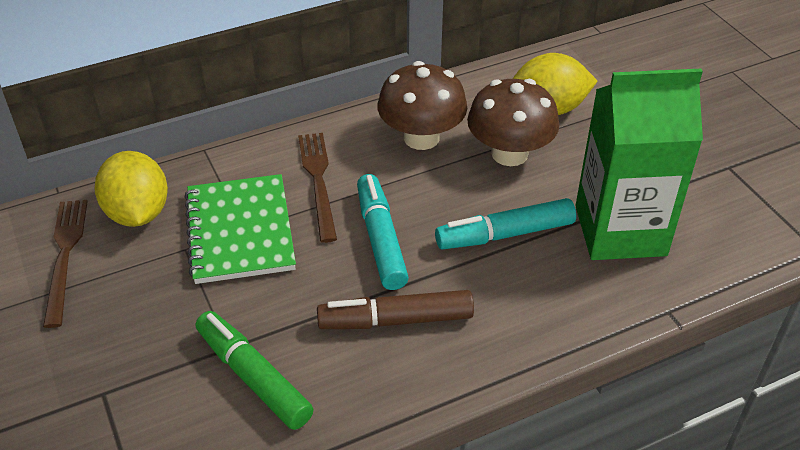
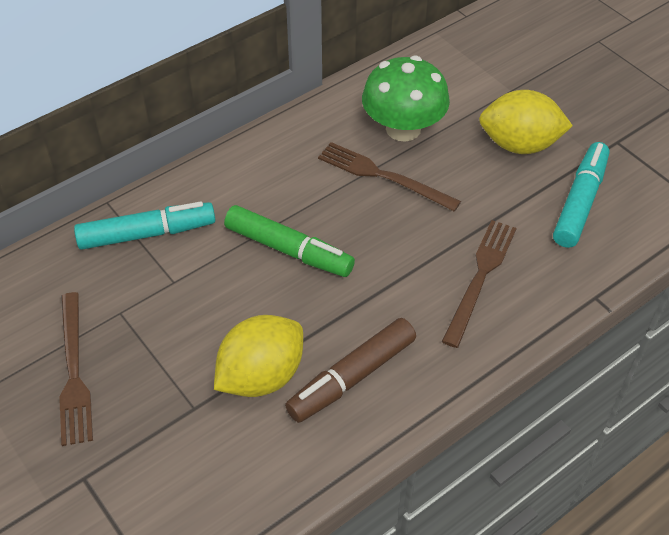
brown fork: [43,200,88,328] [298,133,337,243] = 2 -> [59,292,93,446] [318,142,461,212] [442,220,517,348] = 3
brown mushroom: [377,61,467,150] [467,79,559,166] = 2 -> none = 0
green carton: [575,69,703,260] = 1 -> none = 0
green mushroom: none = 0 -> [362,56,450,142] = 1
green notebook: [185,174,296,284] = 1 -> none = 0

